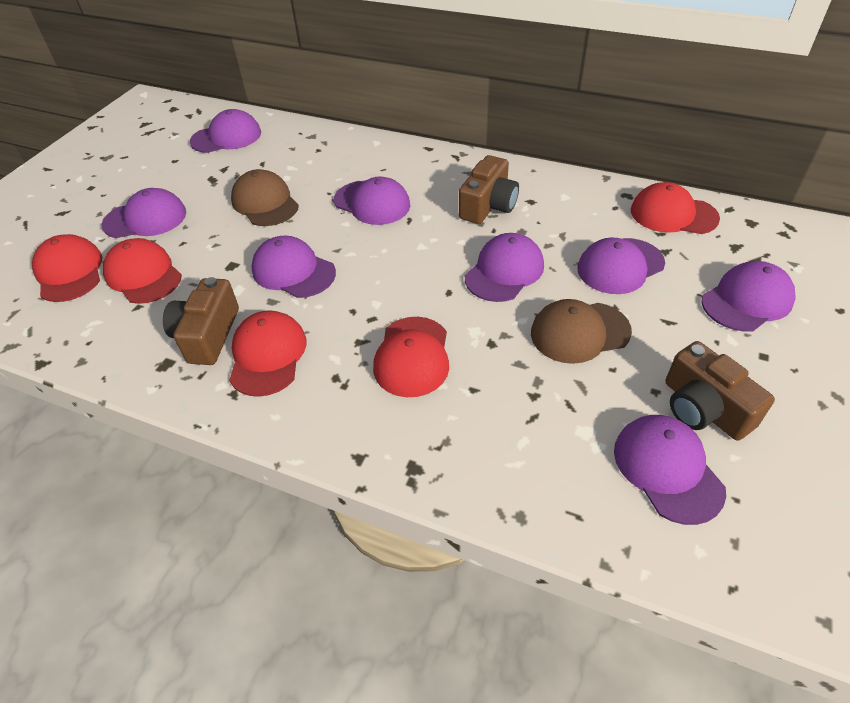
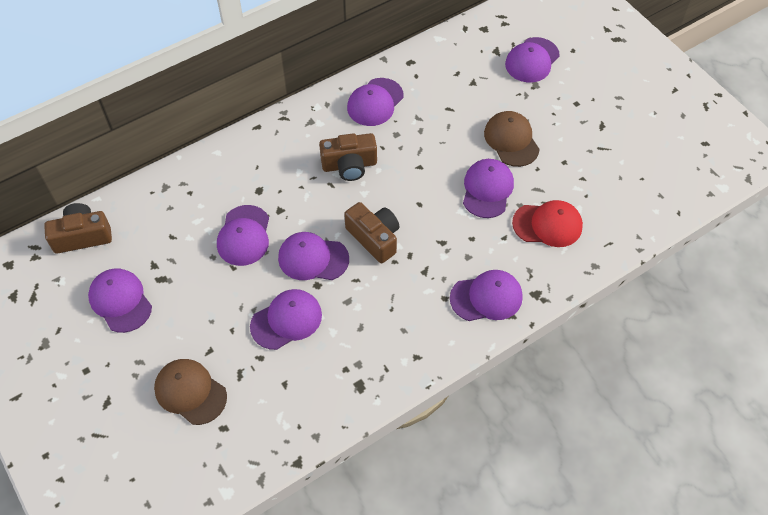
red cap: [32,234,102,302] [103,238,182,304] [229,310,306,397] [373,317,449,397] [631,182,720,234] = 5 -> [512,200,583,247] = 1

